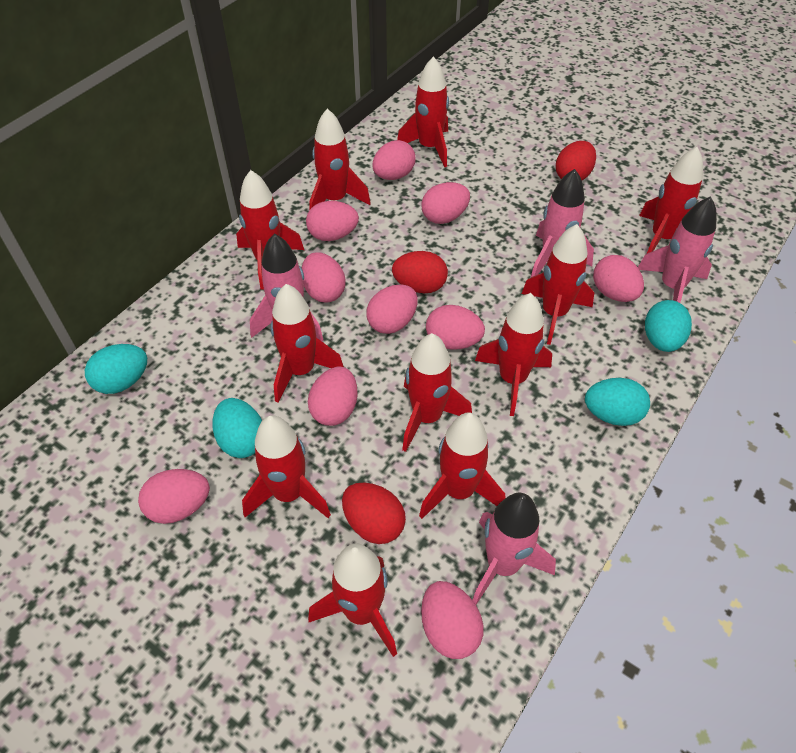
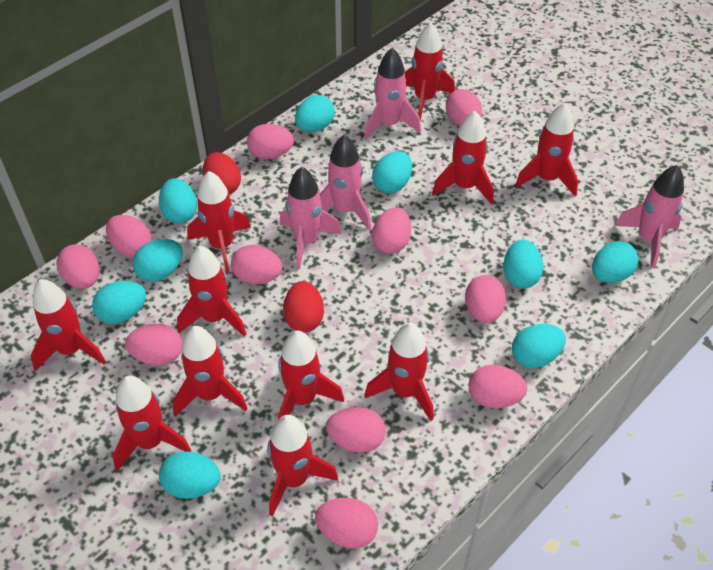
pink egg: [138,469,210,524] [302,252,346,302] [306,201,359,241] [308,367,358,426] [366,285,418,334] [372,140,416,180] [421,182,470,224] [421,581,484,659] [426,305,485,350] [593,255,644,302] = 10 -> [57,244,99,289] [106,215,152,257] [125,323,182,365] [231,245,283,284] [247,124,294,159] [315,498,378,549] [326,407,386,453] [372,207,411,254] [446,89,482,126] [465,275,506,323] [468,365,527,408] = 11
red egg: [342,483,406,544] [392,251,448,293] [556,141,596,180] = 3 -> [203,152,241,195] [283,281,324,332] = 2
turquoise egg: [85,344,147,394] [212,398,262,458] [585,378,650,426] [645,300,692,352] = 4 -> [92,281,146,324] [133,239,183,282] [159,178,197,224] [159,451,221,499] [295,95,335,132] [372,151,412,193] [503,240,543,289] [512,324,566,368] [592,241,639,283] = 9

